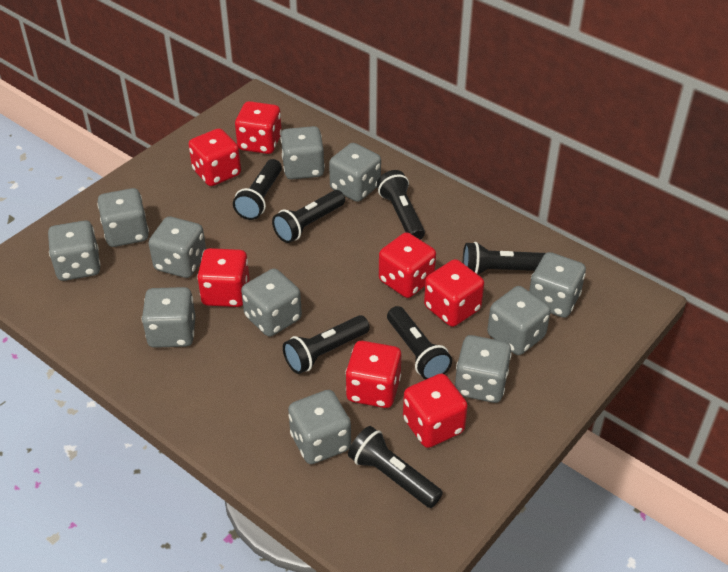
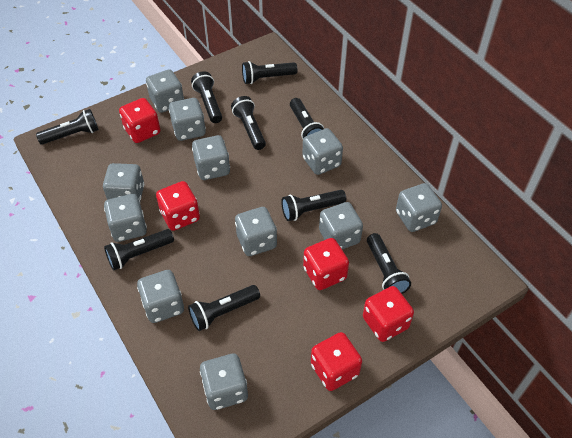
black flashlight: [233,159,282,220] [272,190,345,243] [283,315,370,374] [348,426,443,508] [377,170,425,240] [387,306,452,380] [463,242,546,274] = 7 -> [36,109,99,145] [104,229,174,271] [188,285,260,331] [191,71,222,123] [231,96,266,150] [242,61,297,84] [281,190,346,221] [290,98,324,139] [367,233,411,294] = 9
red dice: [188,128,241,186] [197,248,250,307] [235,101,282,154] [345,341,401,408] [379,232,436,298] [403,374,468,448] [424,259,484,327] = 7 -> [119,98,160,143] [156,181,200,231] [303,238,349,290] [311,332,362,391] [363,286,414,342] = 5

